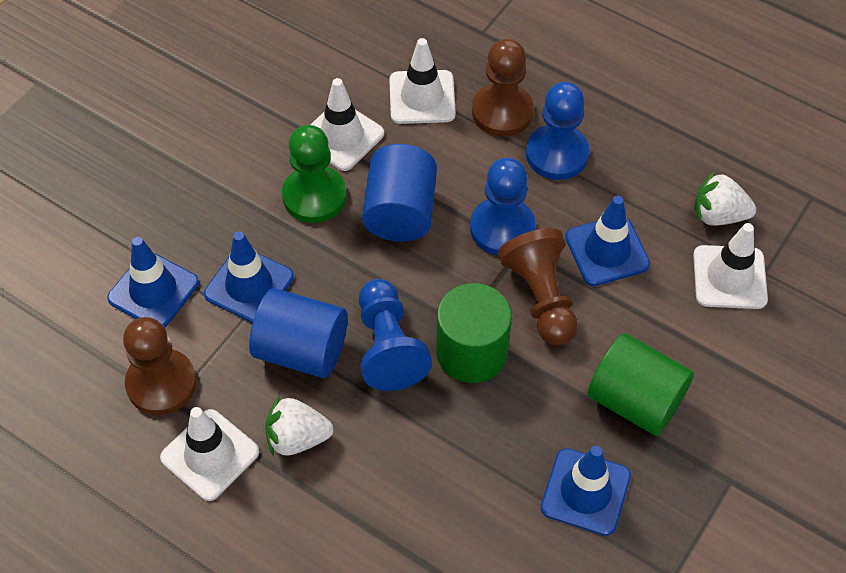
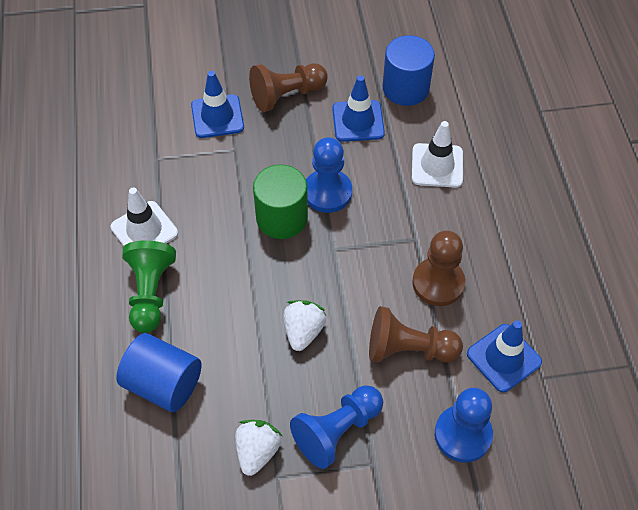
blue traffic cone: [107,237,199,328] [204,231,294,323] [541,446,631,536] [565,196,650,286] = 4 -> [191,71,244,138] [332,75,385,142] [467,320,542,393] = 3
green cylinder: [436,283,512,383] [588,333,694,436] = 2 -> [253,164,308,239] = 1
white traffic cone: [160,407,259,501] [310,78,384,171] [389,38,456,124] [693,223,768,309] = 4 -> [111,188,178,246] [412,121,463,188] = 2

